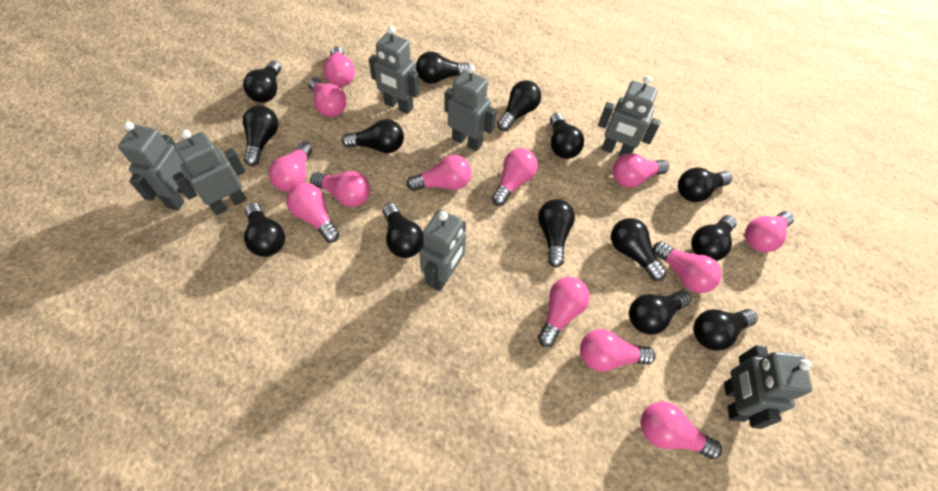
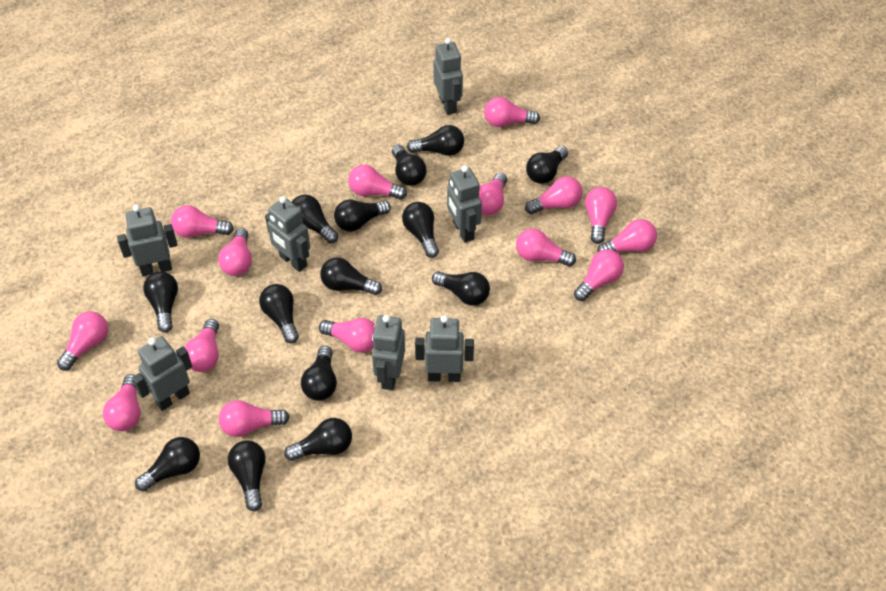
pink light bulb: [269,142,312,192] [286,183,340,242] [308,77,347,117] [310,171,370,207] [323,47,355,87] [406,155,472,191] [492,148,538,206] [538,277,590,347] [580,329,656,372] [613,153,669,188] [641,401,722,459] [653,241,722,293] [745,211,794,252] = 13 -> [57,311,108,371] [103,374,141,431] [171,205,234,238] [184,319,219,372] [218,228,252,276] [219,400,289,437] [319,318,375,353] [348,165,407,200] [479,173,507,215] [484,97,540,127] [516,228,576,266] [525,176,582,214] [574,249,624,301] [585,187,617,244] [597,219,657,252] = 15

